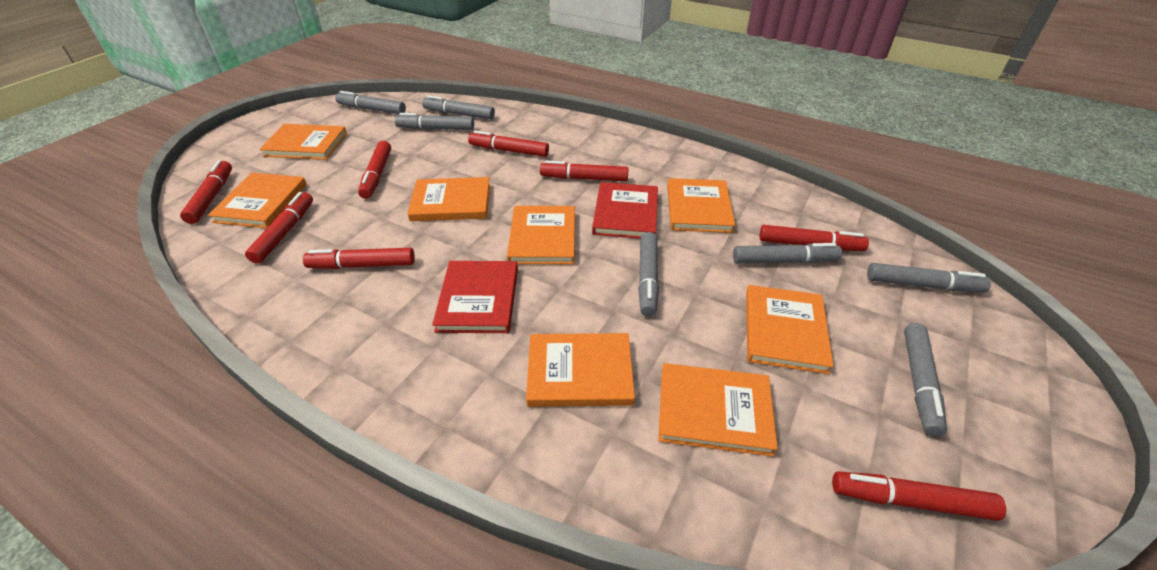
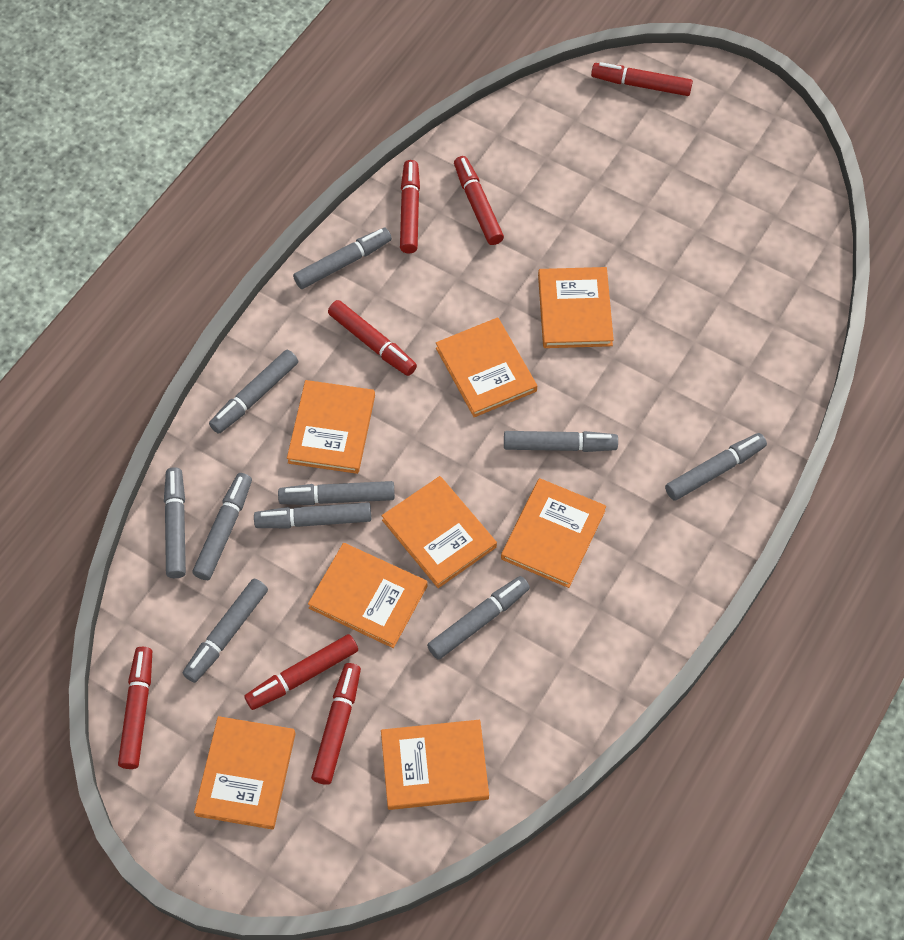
grey marker: [335,91,406,114] [395,113,474,130] [422,95,495,119] [638,232,659,316] [733,243,842,264] [867,263,991,292] [904,323,947,436] = 7 -> [164,467,186,578] [183,578,268,683] [193,473,252,580] [209,350,298,434] [254,502,371,528] [278,481,395,505] [293,228,392,289] [427,576,530,660] [504,431,618,452] [665,433,767,501] = 10
red book: [432,261,518,333] [592,182,658,239] = 2 -> none = 0
red marker: [180,160,232,224] [245,192,313,264] [303,248,415,269] [358,141,391,199] [468,131,549,157] [540,161,629,181] [759,225,869,251] [832,471,1006,521] = 8 -> [118,647,152,769] [244,634,358,710] [311,663,361,785] [328,300,417,376] [400,160,420,253] [454,156,504,245] [591,62,693,96] = 7

